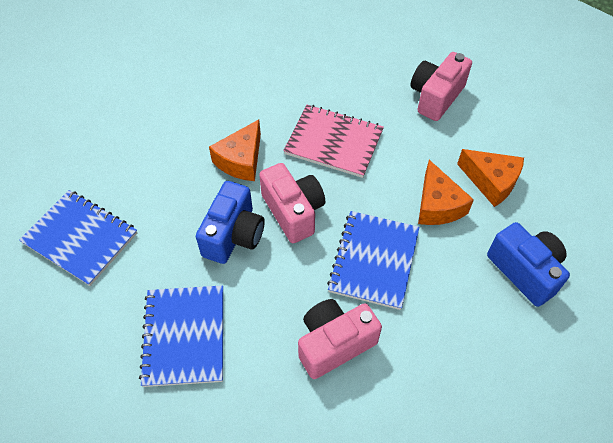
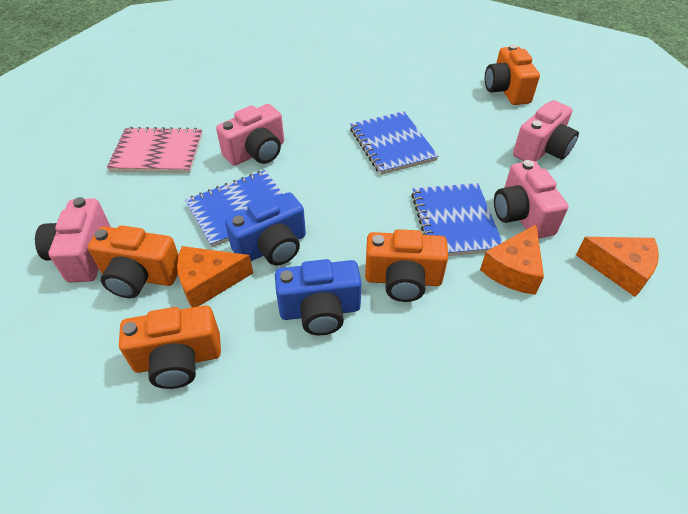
orange camera: none = 0 -> [88,226,179,298] [119,305,221,389] [365,229,448,302] [485,44,540,105] = 4
pink camera: [259,163,325,243] [298,299,382,379] [410,52,472,121] = 3 -> [35,197,111,282] [216,104,284,166] [494,160,568,239] [513,100,579,162] = 4

